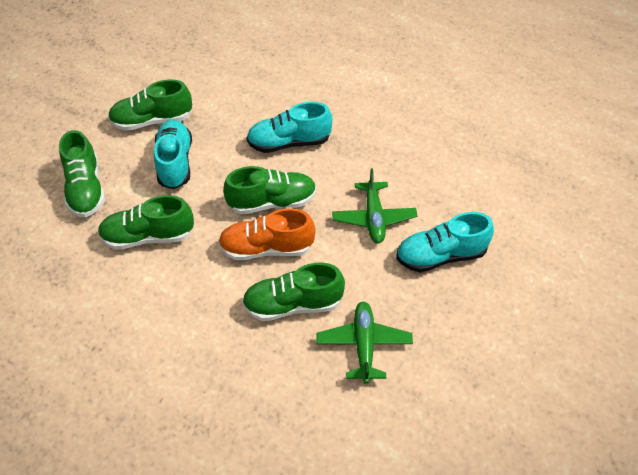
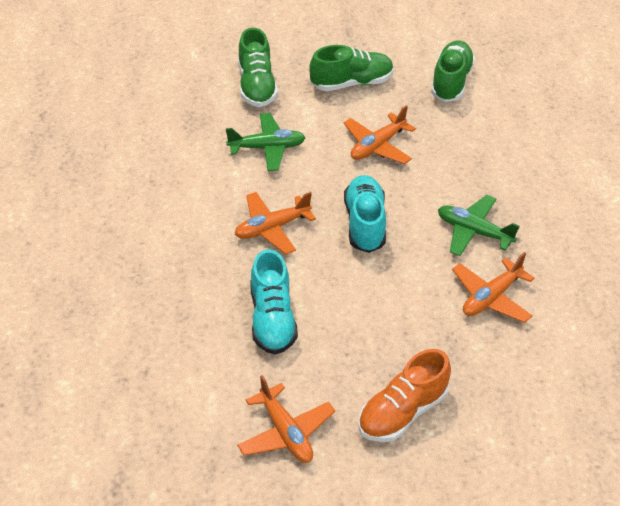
green shoe: [59,130,105,217] [98,195,194,250] [108,79,192,131] [223,166,317,214] [242,262,345,321] = 5 -> [238,28,278,107] [309,45,394,91] [431,41,475,102] = 3
orange plane: none = 0 -> [235,192,316,254] [237,375,335,463] [343,105,416,164] [452,252,534,323] = 4
turquoise shoe: [154,119,192,189] [246,102,332,153] [396,212,494,272] = 3 -> [250,249,298,355] [344,175,386,253] = 2

